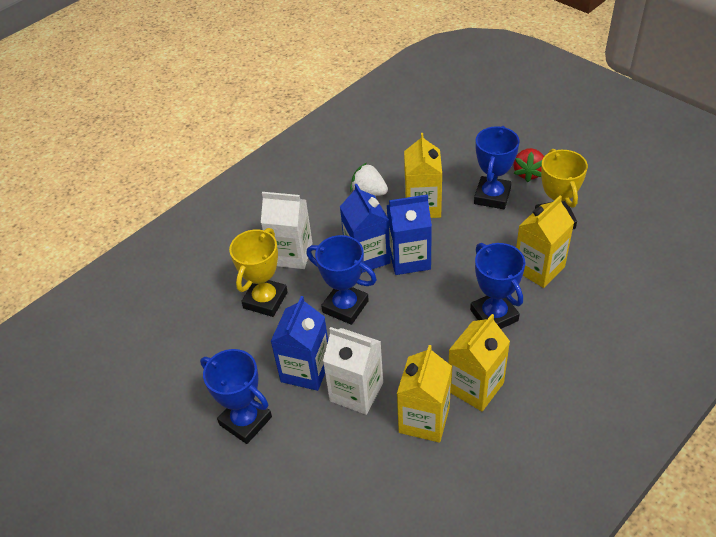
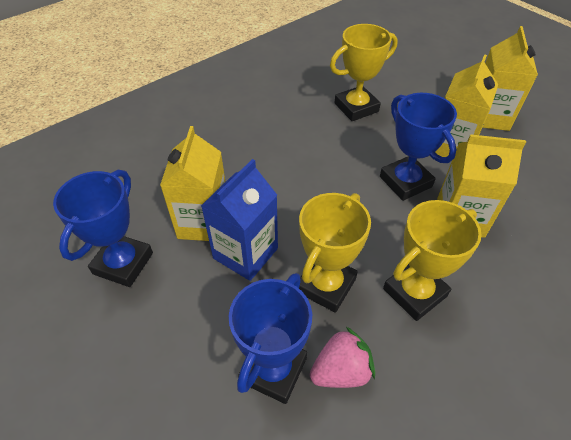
blue carton: [270,296,328,391] [340,184,391,273] [387,194,432,275] = 3 -> [201,159,278,281] = 1
blue trophy: [200,349,272,444] [306,235,377,325] [470,243,525,329] [474,126,520,209] = 4 -> [53,170,153,287] [229,273,312,404] [380,93,457,201] = 3
pink strawberry: none = 0 -> [310,327,375,388] = 1
red strawberry: [513,148,544,182] = 1 -> none = 0
white carton: [261,192,313,269] [323,327,383,415] = 2 -> none = 0
white strawberry: [350,163,388,196] = 1 -> none = 0
yellow trophy: [229,228,288,317] [535,149,588,229] = 2 -> [299,193,371,313] [330,24,398,121] [383,200,482,321] = 3

